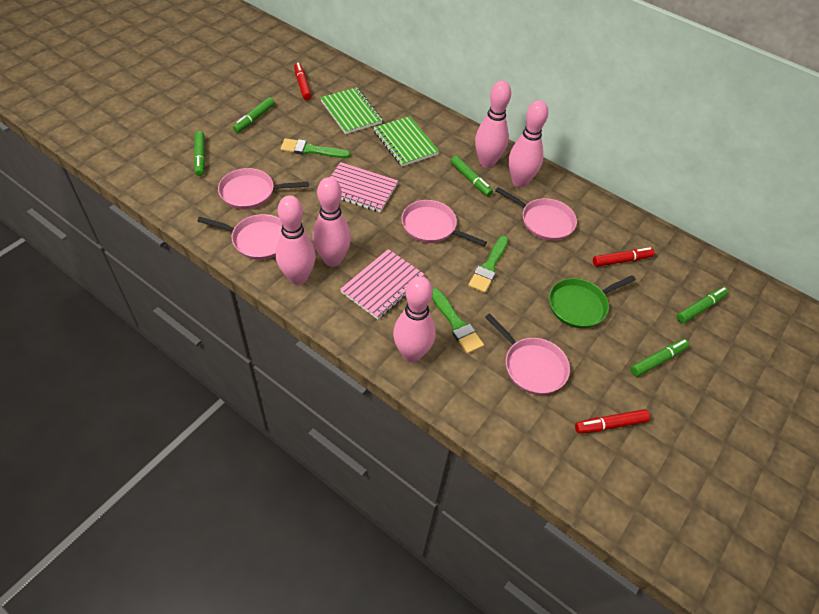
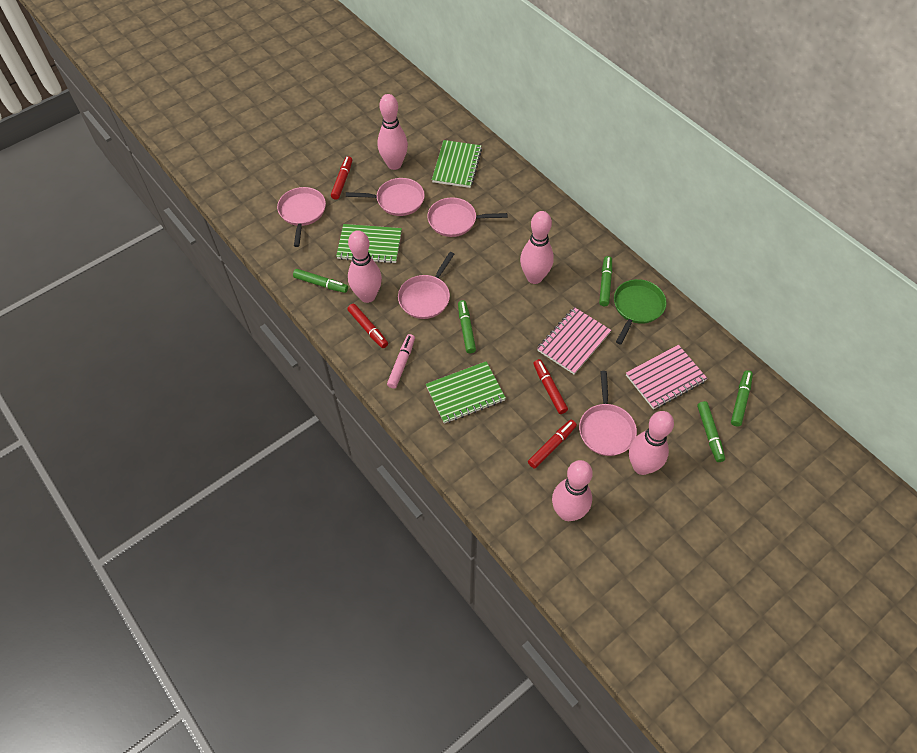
green brush: [280,138,350,158] [432,288,484,354] [468,236,508,293] = 3 -> none = 0
green notebook: [320,87,383,134] [374,116,439,166] = 2 -> [336,224,402,264] [426,361,506,424] [432,140,482,188] = 3
pink marker: none = 0 -> [387,334,415,389] = 1
red marker: [294,63,312,100] [575,409,650,434] [593,247,654,267] = 3 -> [331,156,352,200] [347,304,388,348] [528,420,577,469] [533,359,568,414] = 4

